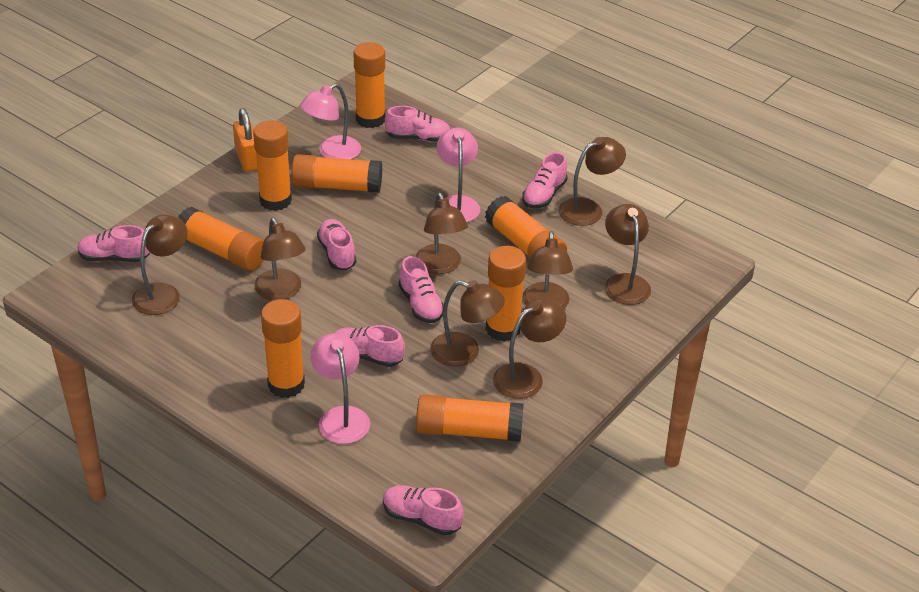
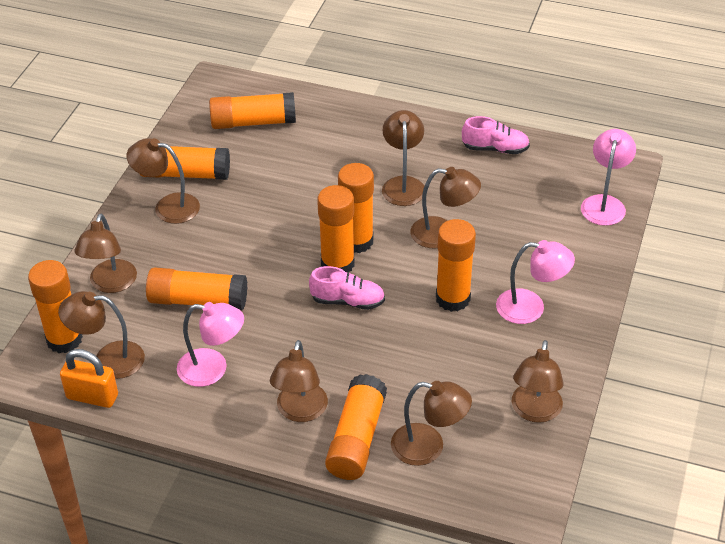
pink shoe: [77,225,150,262] [317,219,356,270] [334,325,405,367] [383,485,464,536] [385,106,450,142] [398,256,444,323] [522,152,568,208] = 7 -> [309,266,385,310] [462,116,530,154] = 2

